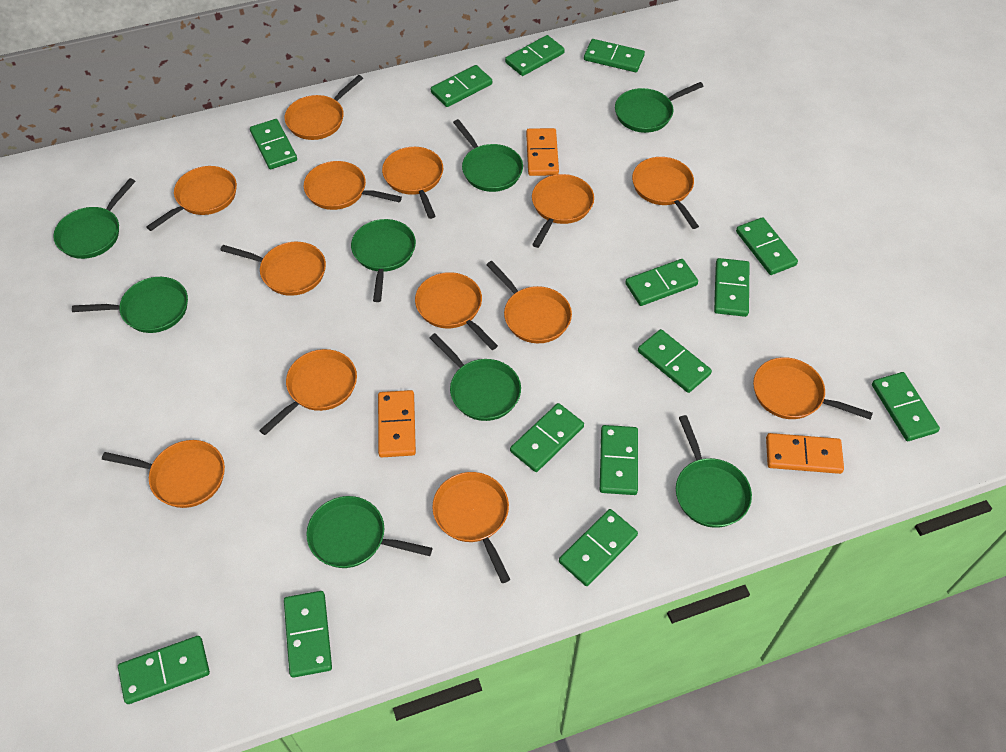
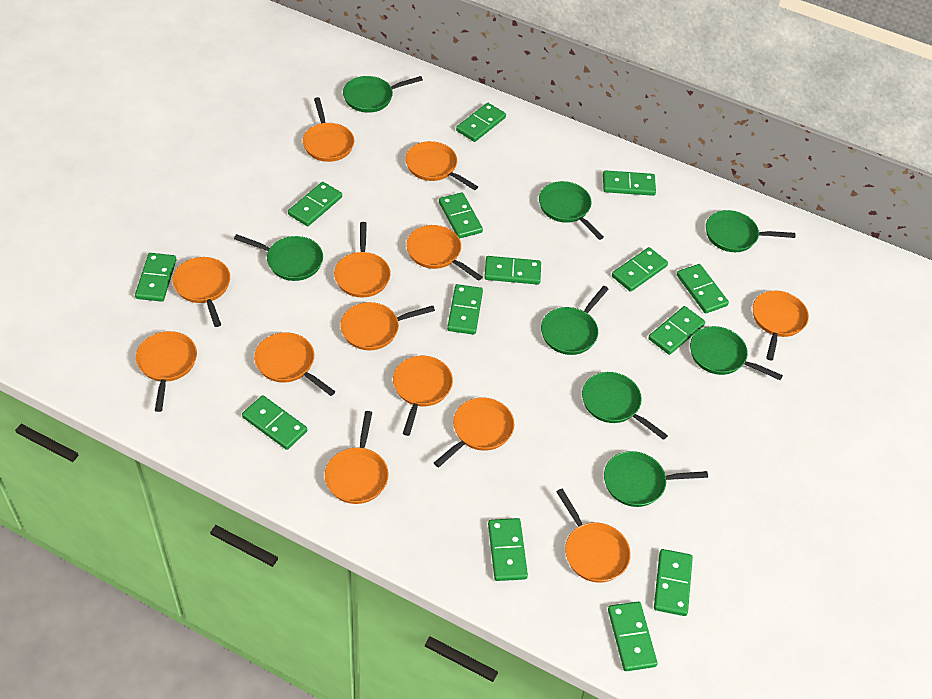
orange domino: [378,390,416,457] [526,128,559,176] [766,433,844,474] = 3 -> none = 0

